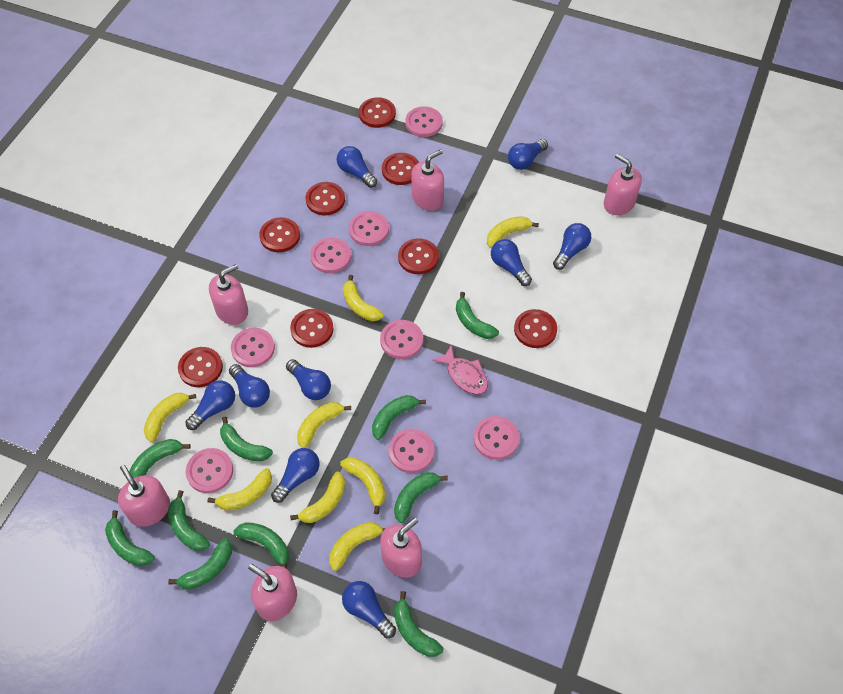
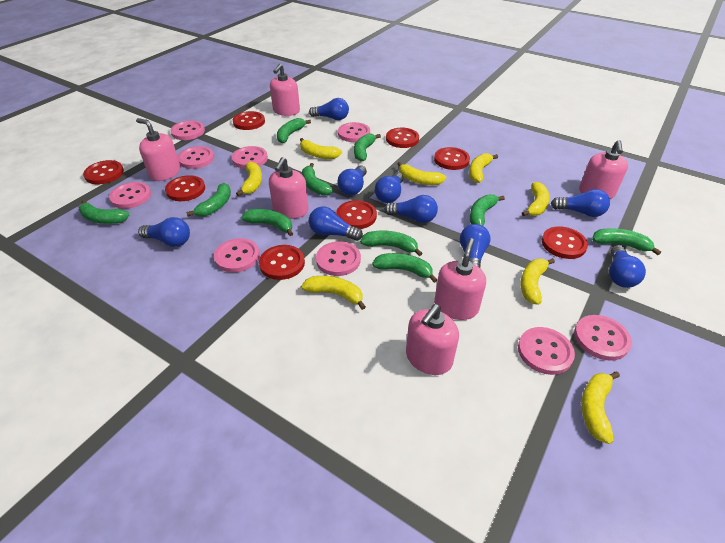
pink button: [186,448,233,493] [231,328,275,367] [310,237,351,273] [349,211,389,246] [380,320,423,359] [388,429,434,473] [405,106,443,137] [474,416,519,460] = 8 -> [109,182,151,209] [170,120,205,140] [177,146,214,169] [214,238,260,273] [232,146,268,169] [316,241,361,276] [338,122,370,142] [518,327,575,375] [574,315,632,361] = 9
pink fish: [432,345,488,395] = 1 -> none = 0

